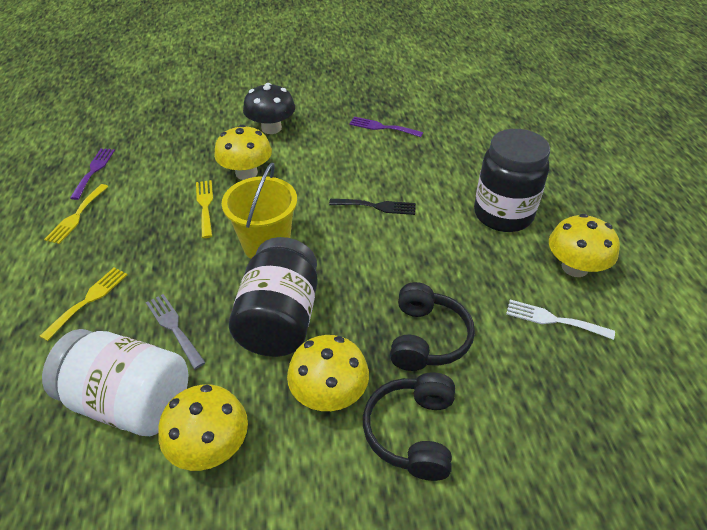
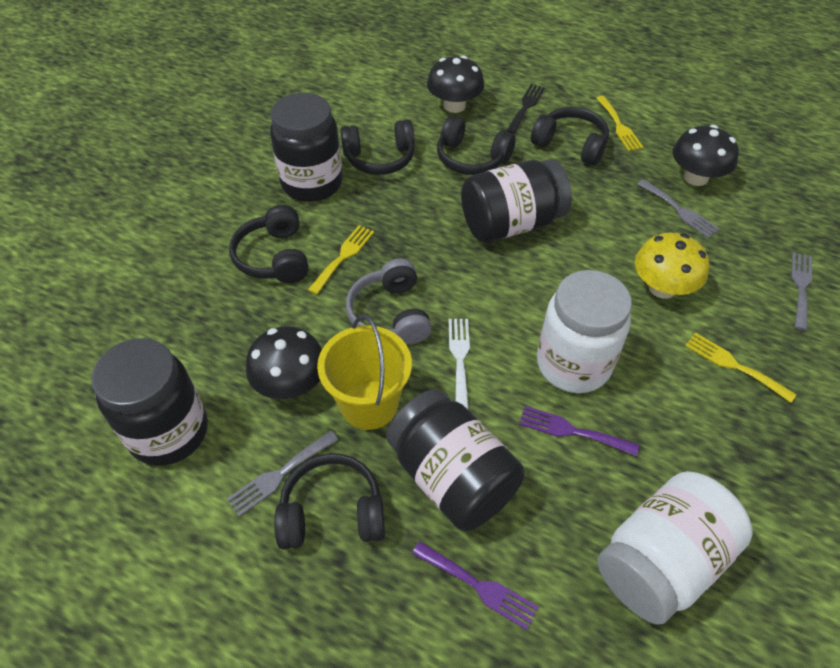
black headphones: [363,372,455,481] [390,282,475,371] = 2 -> [229,205,309,283] [274,453,385,550] [341,119,415,175] [437,115,516,175] [531,107,609,166] = 5
black jar: [229,237,318,357] [474,129,550,232] = 2 -> [91,338,208,466] [270,93,343,202] [386,389,525,531] [461,159,572,243] = 4
black mushroom: [243,83,295,134] = 1 -> [246,326,322,399] [427,56,484,113] [673,125,739,186] = 3
grey fork: [146,294,206,369] = 1 -> [227,431,338,517] [637,179,719,238] [791,252,812,331] = 3
grey headphones: none = 0 -> [346,259,432,344] = 1
white jar: [42,329,188,436] = 1 -> [537,270,632,393] [598,471,753,625] = 2
yellow mushroom: [158,384,248,471] [214,125,272,180] [287,335,369,411] [549,214,620,277] = 4 -> [635,232,709,299] = 1

